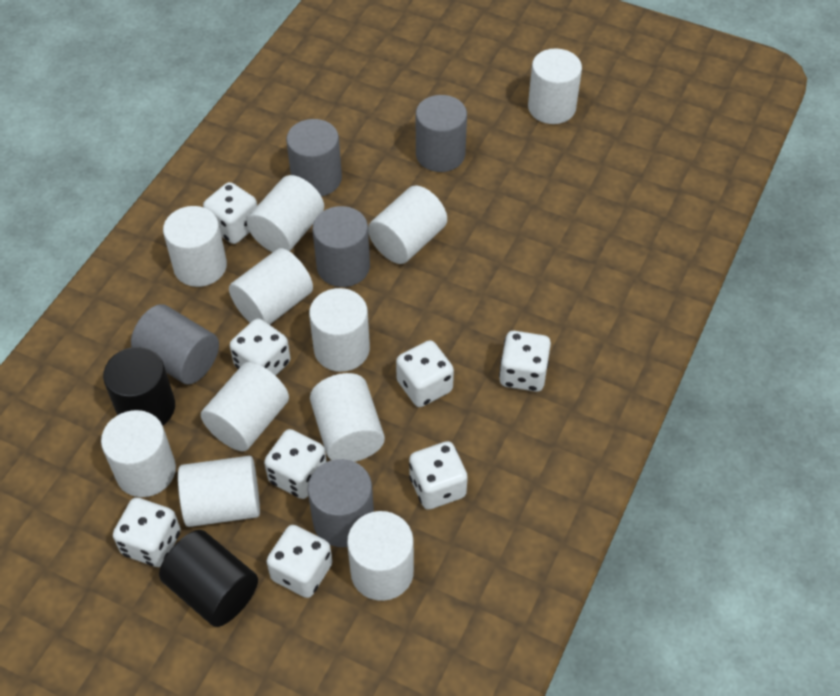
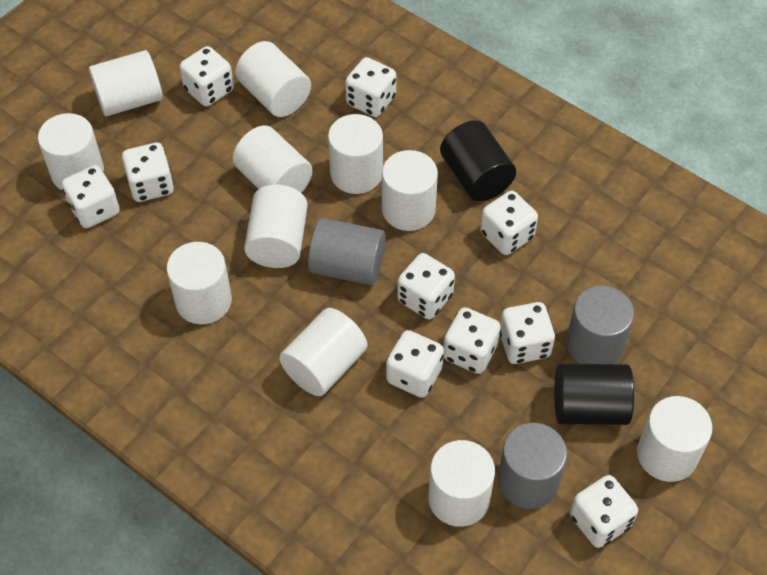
grey cylinder: [131,304,219,384] [286,119,342,196] [308,459,374,547] [312,206,370,287] [416,95,467,172] = 5 -> [308,218,386,285] [498,423,567,509] [566,286,634,364] = 3
white dice: [113,497,181,567] [203,182,257,244] [230,318,291,376] [264,429,327,499] [266,525,332,598] [396,340,454,407] [409,441,468,510] [499,331,551,392] = 8 -> [62,165,120,228] [122,143,174,202] [180,46,234,107] [345,57,396,117] [386,330,444,398] [397,253,455,319] [443,307,501,374] [480,191,538,255] [500,302,555,364] [570,475,638,548] = 10

